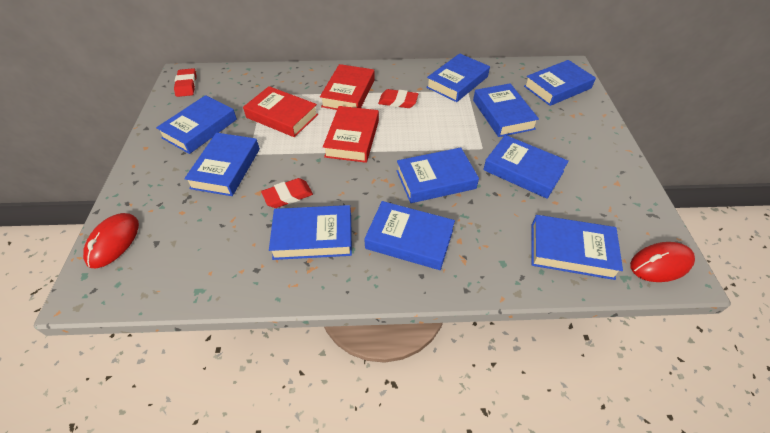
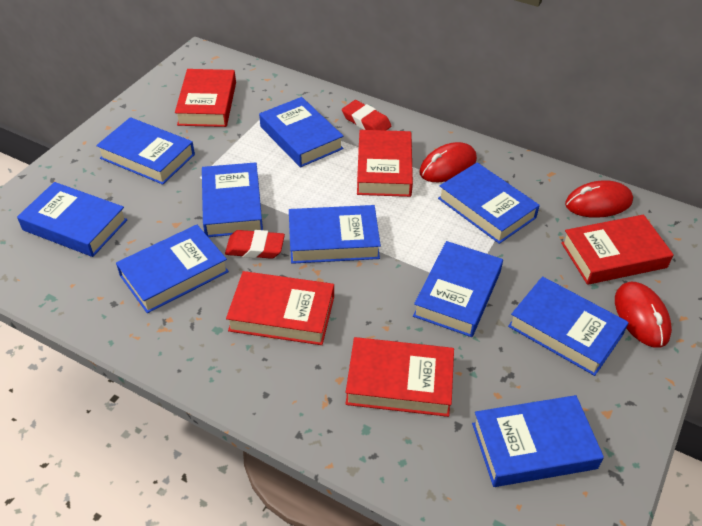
red book: [243,86,318,137] [320,64,375,110] [323,106,379,163] = 3 -> [175,69,236,127] [226,271,334,345] [345,337,454,417] [357,130,413,197] [561,214,674,285] = 5
red eraser: [174,68,197,97] [261,178,313,208] [378,89,418,108] = 3 -> [225,230,285,259] [342,100,391,131] = 2
red mouse: [83,213,139,268] [630,242,695,282] = 2 -> [419,142,477,182] [565,180,633,218] [615,282,672,348] = 3

